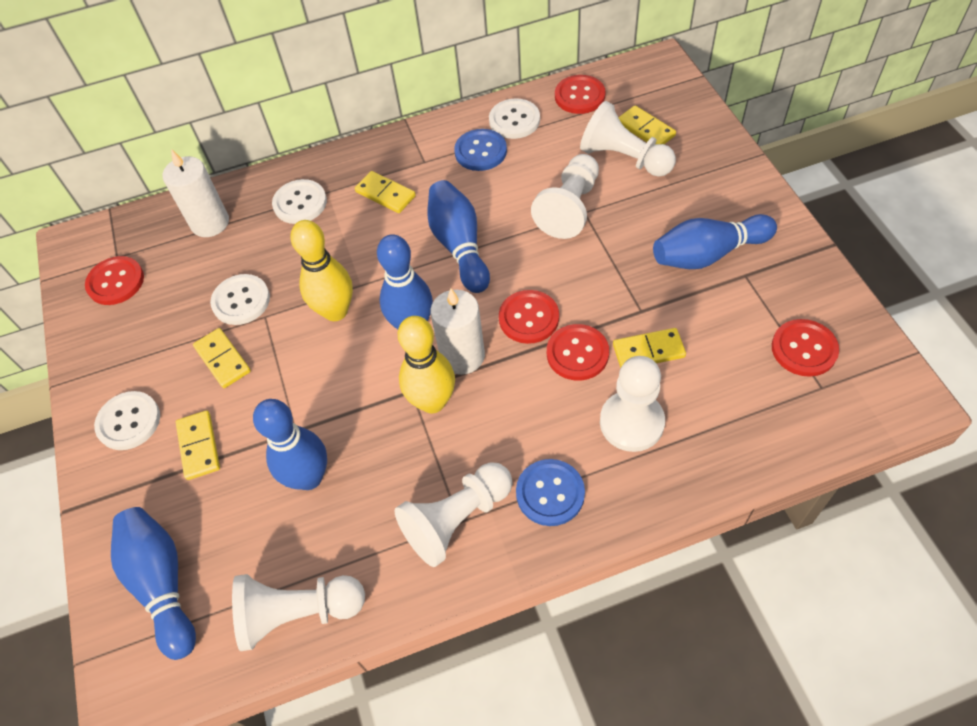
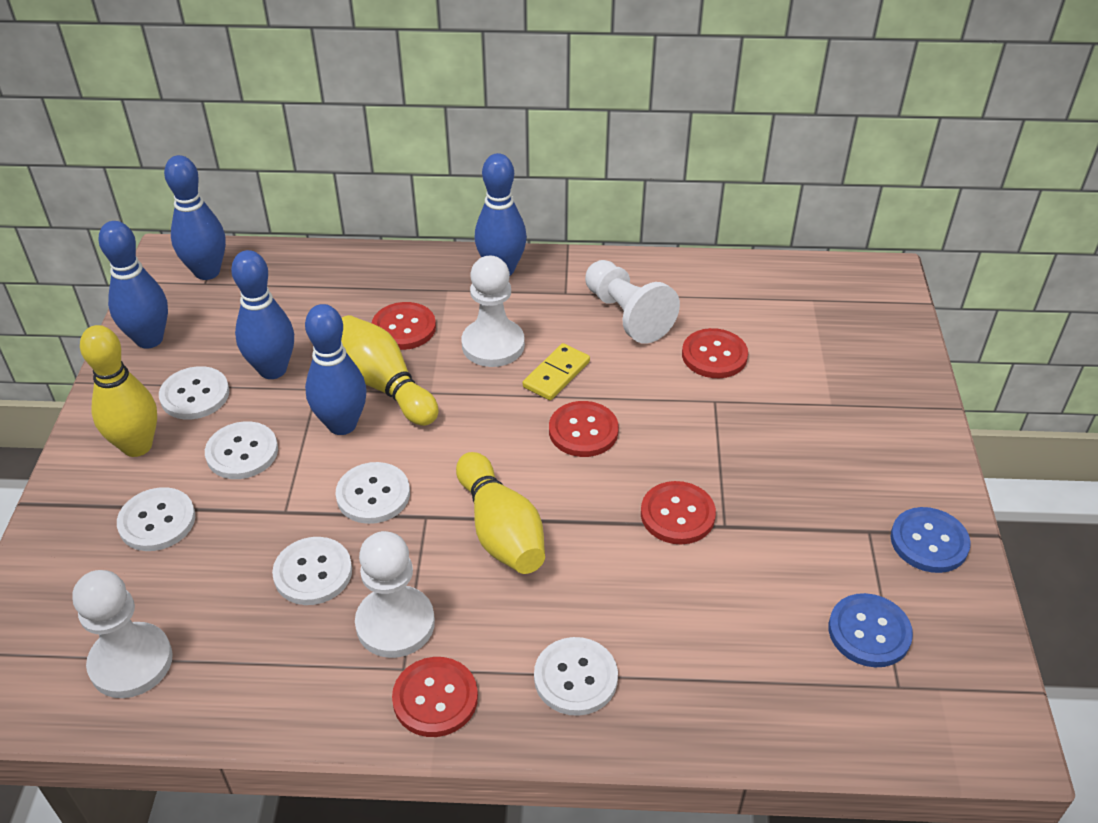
white button: [94,391,160,450] [210,274,270,325] [272,179,327,224] [489,98,540,139] = 4 -> [117,487,195,551] [159,366,229,419] [205,421,278,479] [272,537,352,605] [335,462,410,524] [534,637,618,716] = 6
white candle: [163,149,229,237] [430,289,485,375] = 2 -> none = 0
white pawn: [232,574,365,651] [394,462,513,567] [531,154,599,239] [580,101,676,177] [600,356,665,452] = 5 -> [72,570,173,698] [355,531,435,658] [461,256,525,367] [585,260,680,344] = 4
yellow bowling pin: [290,220,353,321] [398,316,455,413] = 2 -> [80,325,157,457] [341,315,438,426] [456,452,545,574] = 3
yellow domino: [176,411,220,480] [193,328,251,388] [355,171,416,213] [613,328,686,368] [618,105,676,145] = 5 -> [523,343,590,400] = 1

